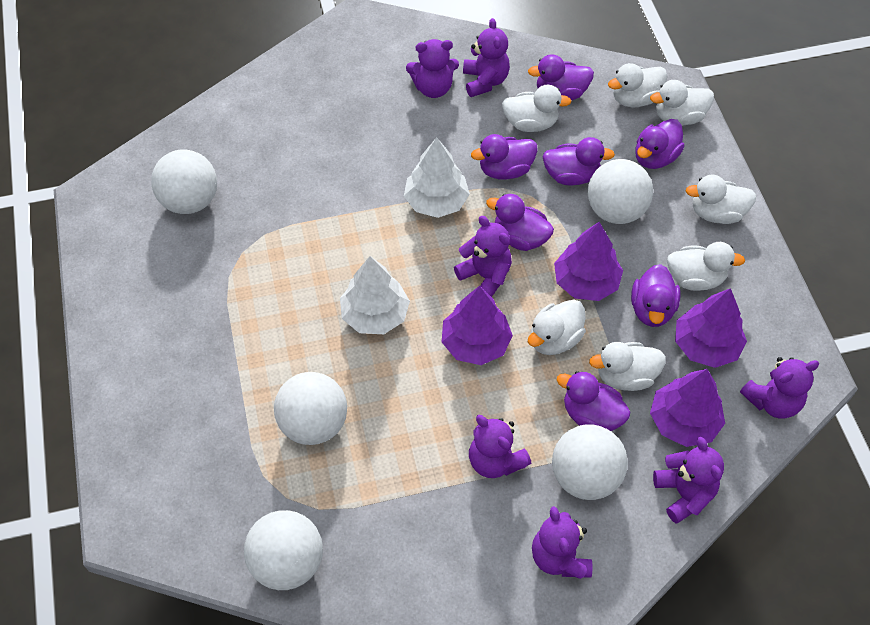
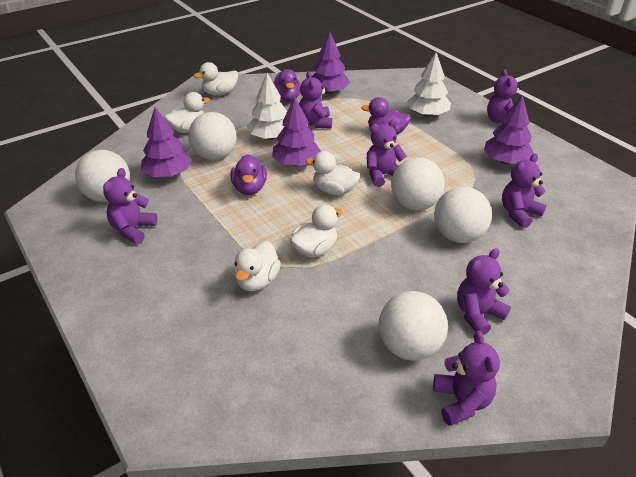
purple duck: [471,134,538,180] [486,194,554,251] [528,55,594,100] [542,137,615,185] [557,371,630,431] [631,264,681,327] [635,119,685,169] = 7 -> [231,154,267,195] [272,69,300,102] [361,97,411,135] = 3
white duck: [502,85,572,132] [528,299,586,355] [589,342,666,391] [608,63,668,108] [650,80,714,125] [667,242,745,291] [686,174,756,224] = 7 -> [164,92,210,133] [193,62,238,96] [234,241,281,291] [290,204,343,258] [305,151,360,195] = 5

